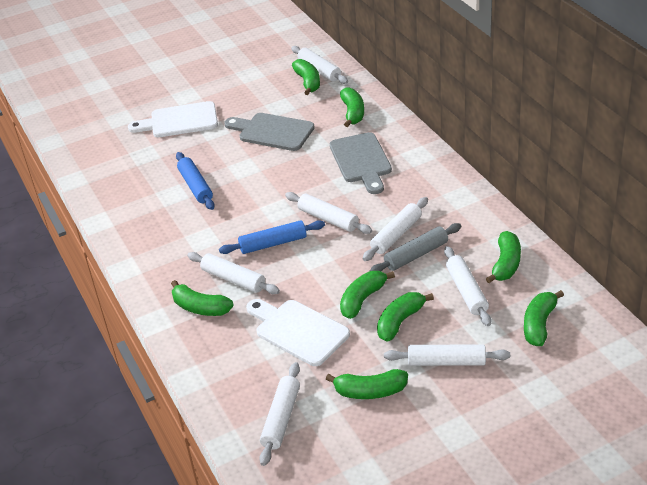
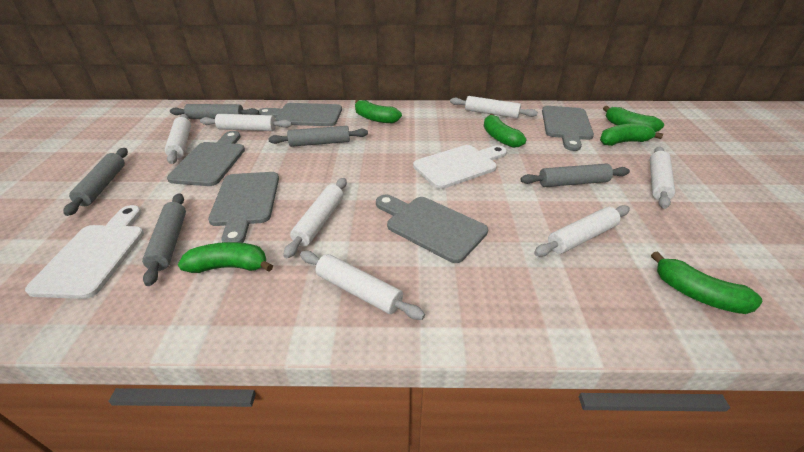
blue rolling pin: [176,152,215,210] [219,220,325,254] = 2 -> none = 0
green banana: [171,280,234,316] [292,59,320,95] [326,369,408,399] [340,87,364,127] [340,271,395,319] [377,292,434,341] [486,231,521,283] [524,290,564,346] = 8 -> [178,242,273,273] [355,100,402,123] [484,114,527,148] [600,123,663,146] [603,106,664,132] [651,251,763,314] = 6
grey cutting board: [224,113,315,151] [330,132,392,194] = 2 -> [167,131,245,186] [208,172,279,243] [258,103,342,126] [376,195,488,263] [542,106,594,151] = 5
grey rolling pin: [370,223,461,272] = 1 -> [64,148,128,216] [142,193,186,286] [170,104,259,119] [268,126,368,147] [520,163,630,187] = 5

